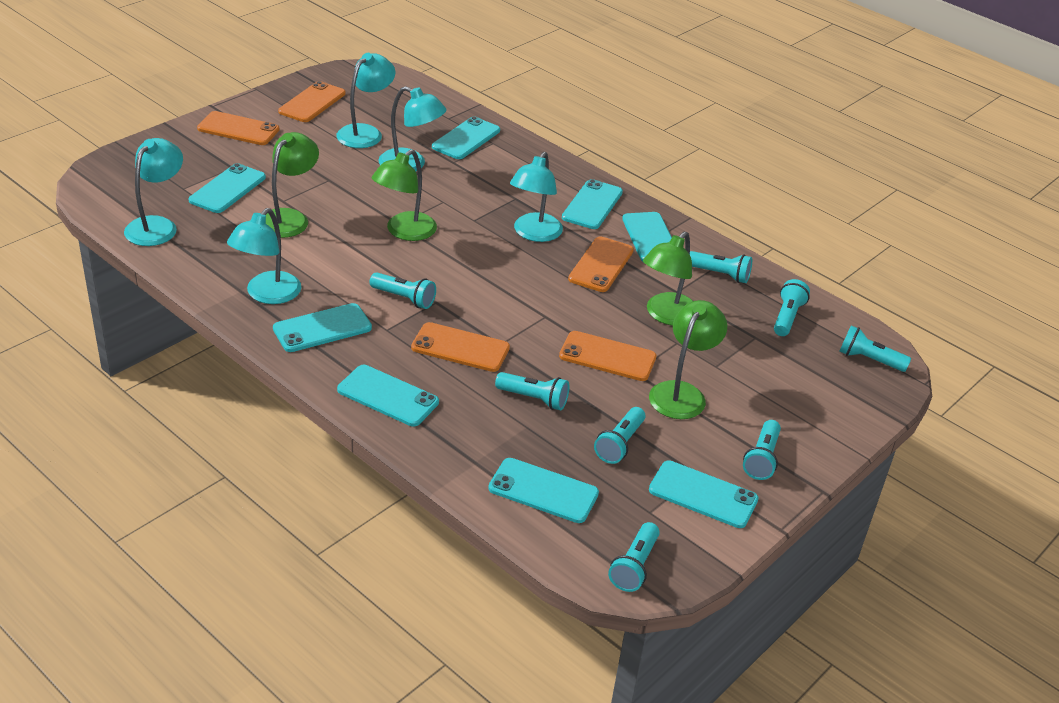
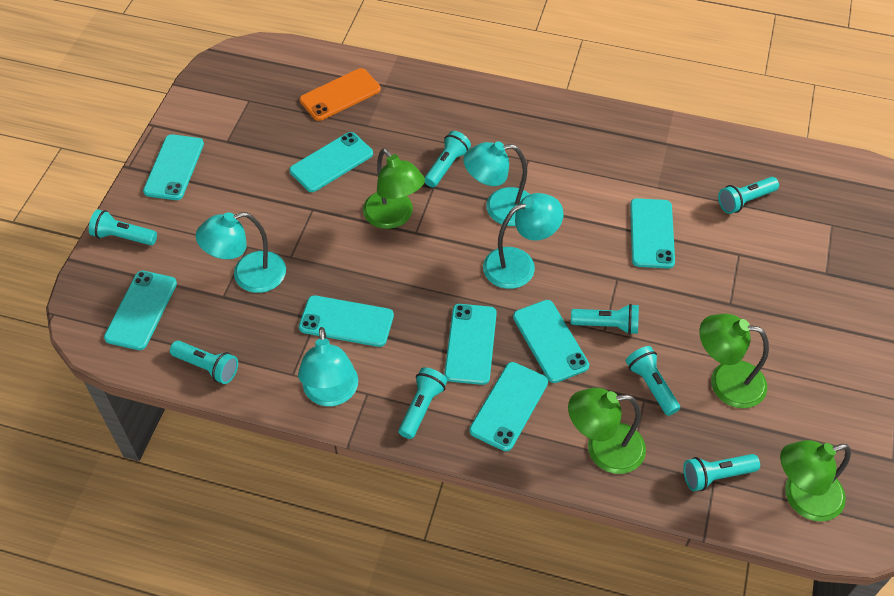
orange phone: [197,111,280,145] [278,81,345,122] [411,322,510,372] [559,331,656,381] [568,236,634,292] = 5 -> [300,68,381,121] = 1
turquoise lamp: [124,138,183,246] [227,208,301,304] [336,53,395,148] [378,86,446,171] [510,152,563,242] = 5 -> [196,212,286,293] [298,327,358,406] [463,141,530,226] [483,193,564,289] = 4

